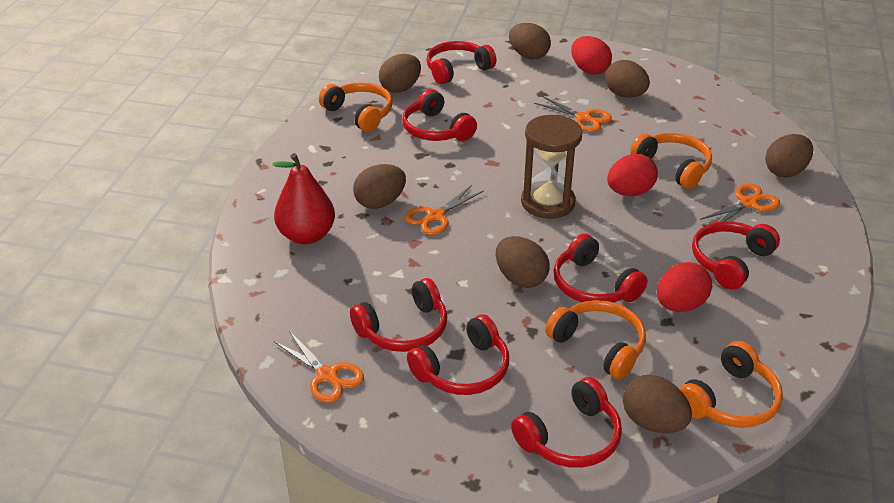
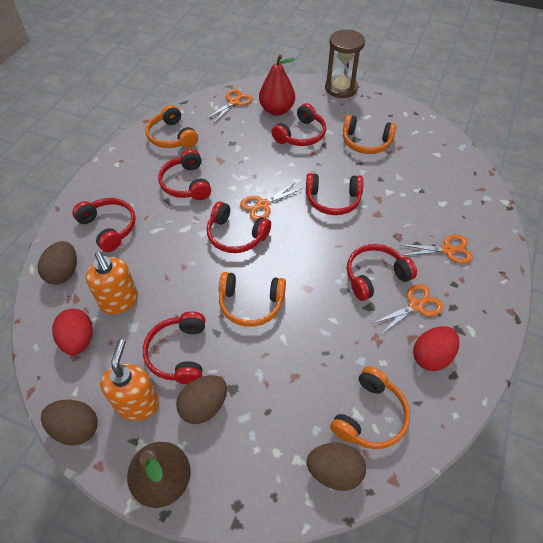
brown egg: [353,164,406,209] [379,54,421,93] [496,236,550,288] [509,23,551,59] [605,60,650,98] [623,375,692,433] [765,134,813,177] = 7 -> [37,241,77,285] [41,400,98,445] [176,375,227,424] [307,443,366,491] = 4
brown pear: none = 0 -> [127,442,191,508] = 1
orange soap dispenser: none = 0 -> [86,252,138,314] [100,339,159,421] = 2
red egg: [571,36,612,75] [607,154,658,196] [657,262,712,312] = 3 -> [52,308,93,355] [413,326,459,371] = 2

